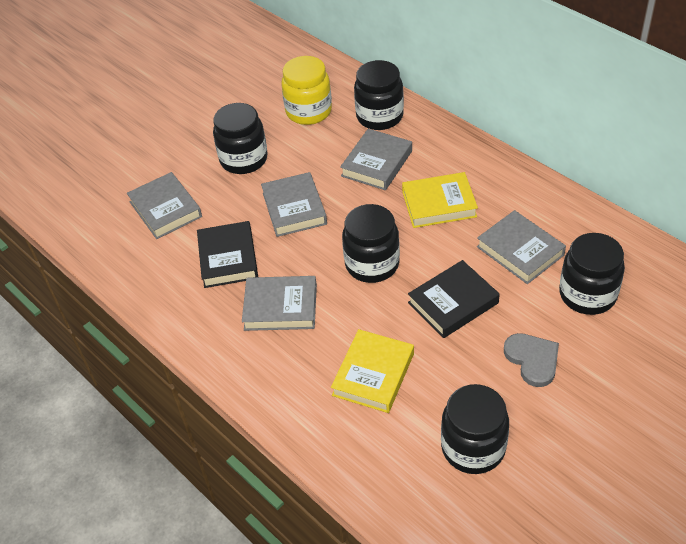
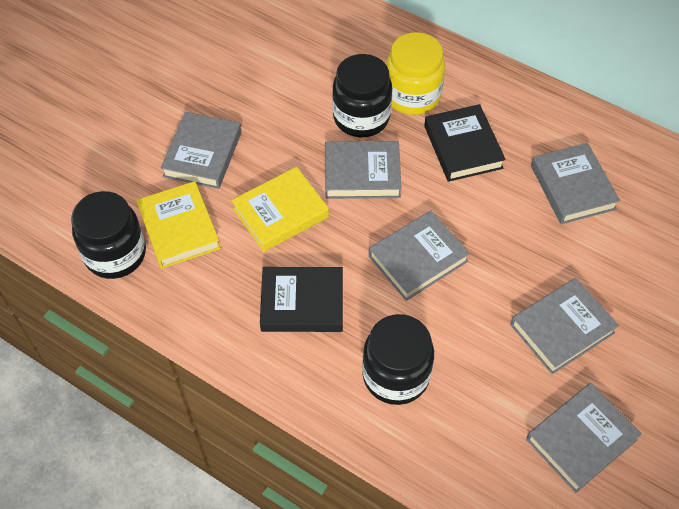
black jar: [213,103,268,174] [342,204,400,283] [354,60,404,130] [441,384,509,474] [559,233,625,315] = 5 -> [71,191,146,279] [332,54,392,137] [362,314,434,405] = 3
grey book: [127,172,202,239] [242,276,317,331] [261,172,327,237] [340,129,412,190] [477,210,566,284] = 5 -> [161,112,241,189] [325,141,402,199] [369,211,470,301] [510,278,619,374] [526,383,642,493] [531,143,620,224] = 6
grey heart: [504,333,559,387] = 1 -> none = 0

